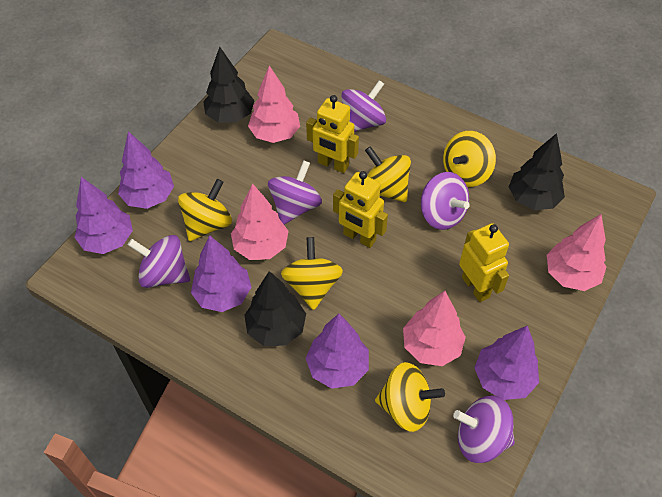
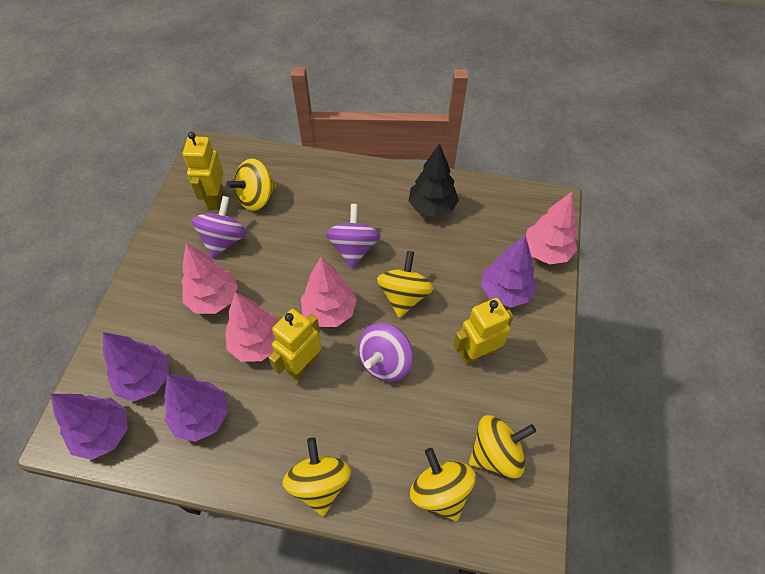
black tree: [203,47,254,123] [244,271,306,346] [509,133,565,210] = 3 -> [409,144,459,217] = 1
purple spinning top: [128,235,190,288] [268,160,322,225] [341,80,386,132] [421,172,470,230] [453,395,515,463] = 5 -> [192,196,247,259] [326,204,380,268] [358,323,413,382] = 3
purple tree: [74,177,133,254] [118,131,174,209] [191,235,251,312] [306,314,369,389] [474,326,539,400] = 5 -> [51,394,128,460] [103,332,169,401] [164,375,228,442] [481,235,537,308] = 4

